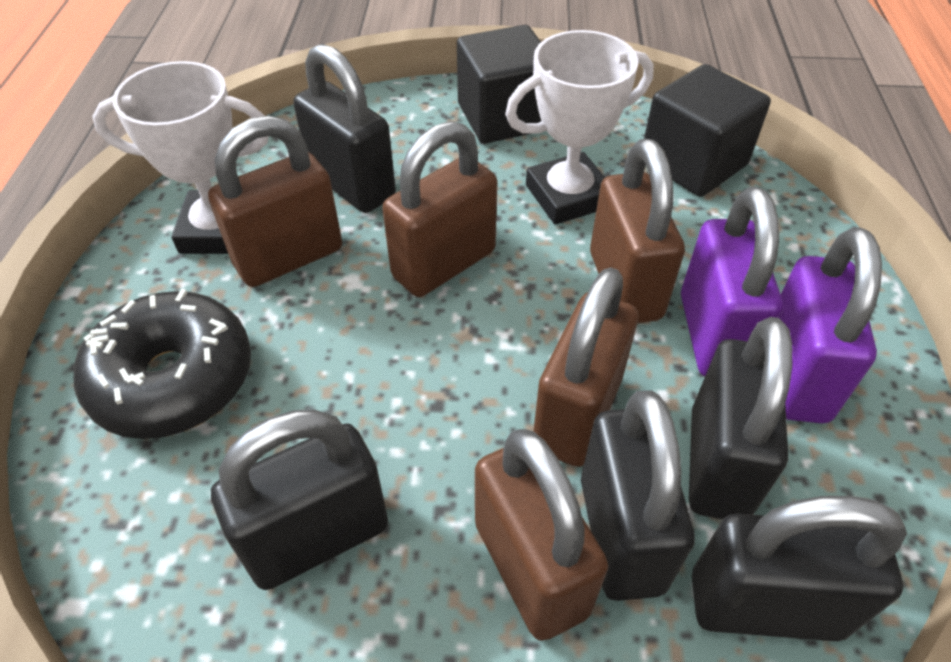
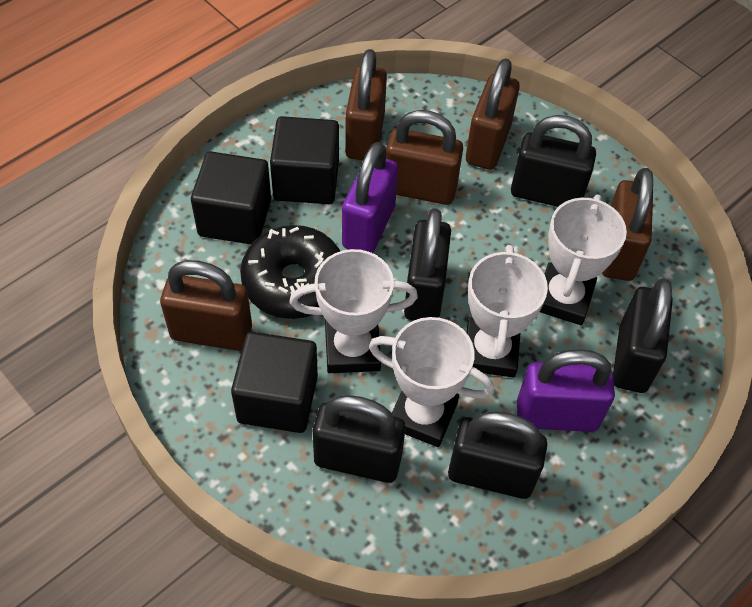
black cube: [457,25,541,144] [644,64,771,197] = 2 -> [191,151,271,244] [231,332,318,433] [270,116,339,204] = 3
white trophy: [92,61,269,254] [505,30,654,225] = 2 -> [289,249,418,373] [369,317,494,447] [466,245,548,378] [540,194,627,325] = 4

